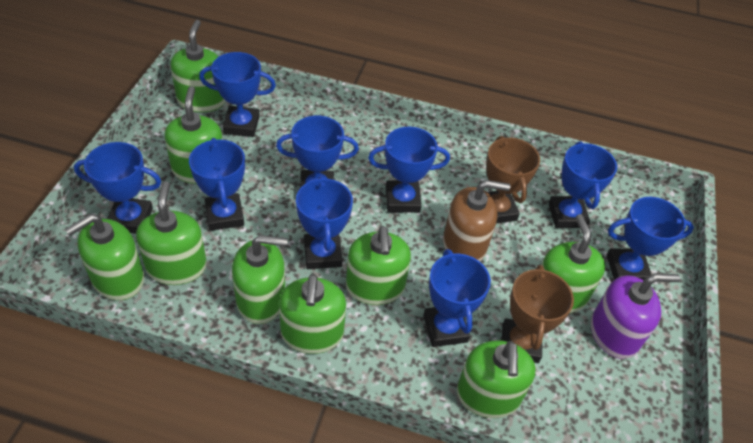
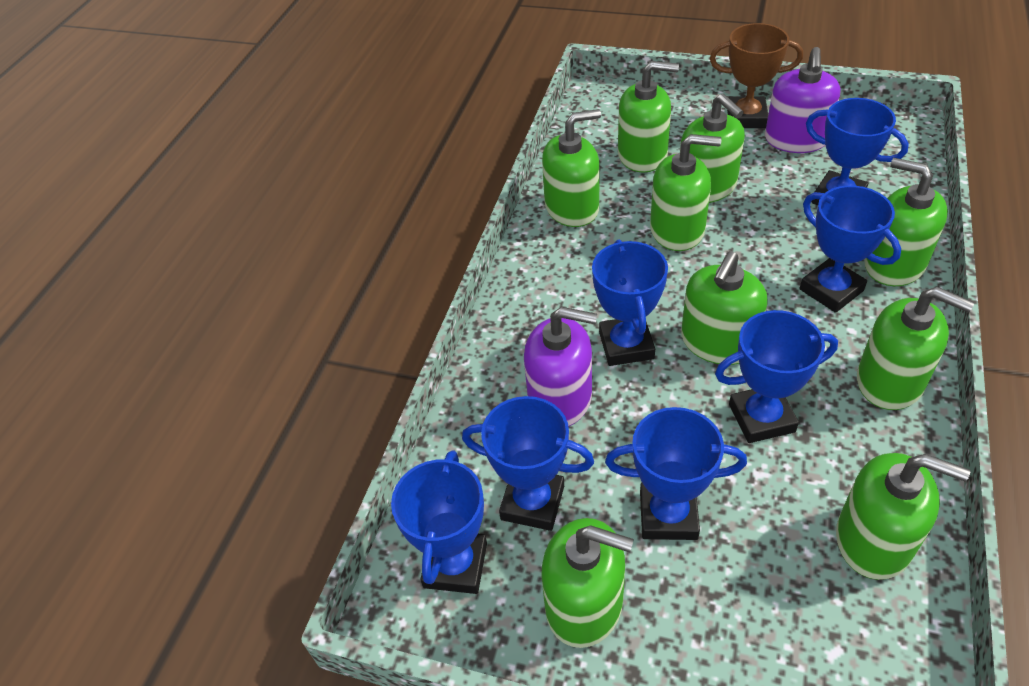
blue trophy: [74,142,162,234] [189,138,245,231] [199,52,276,137] [276,115,359,188] [296,176,353,269] [368,127,450,213] [423,249,491,347] [548,141,617,228] [607,197,694,280] = 9 -> [391,450,487,594] [462,396,594,531] [592,240,668,366] [605,407,747,540] [715,310,838,443] [799,185,901,313] [806,98,909,205] = 7
brown soap dispenser: [443,180,510,261] = 1 -> none = 0
brown trophy: [486,136,540,223] [502,265,574,363] = 2 -> [710,23,803,128] = 1
purple soap dispenser: [591,274,680,359] = 1 -> [524,307,597,427] [765,47,840,153] = 2

